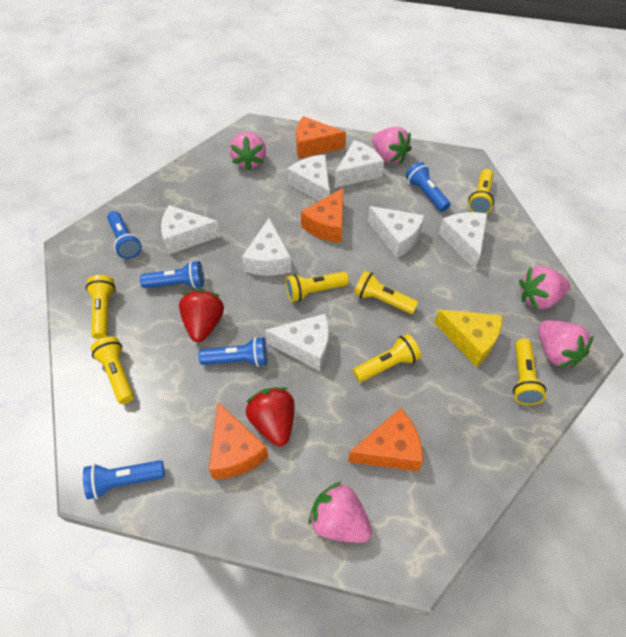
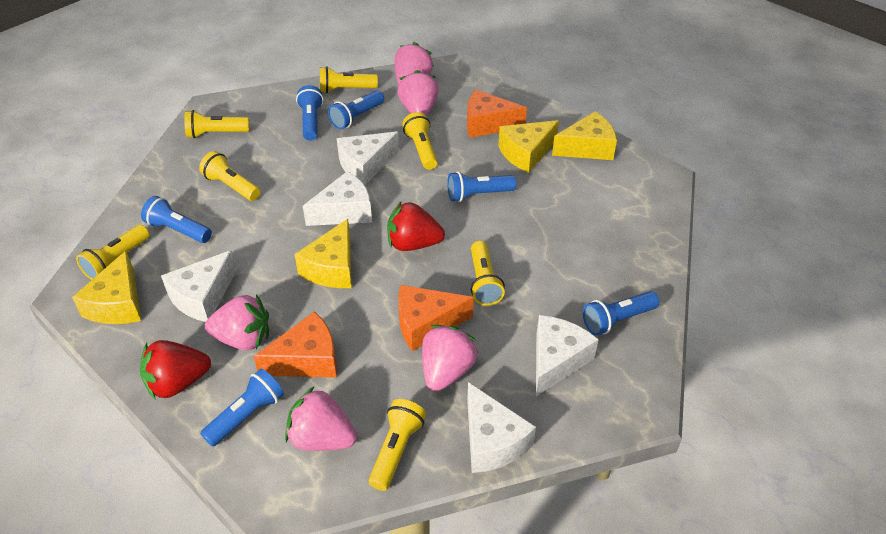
blue flashlight: [83,460,165,499] [107,211,142,259] [140,261,204,288] [199,337,267,367] [405,162,451,212] = 5 -> [141,196,212,243] [200,369,284,447] [296,85,324,141] [328,90,384,129] [447,171,516,202] [583,291,659,335] = 6
orange cheese: [209,402,268,479] [296,116,346,159] [301,187,344,243] [348,408,423,471] = 4 -> [253,311,337,378] [398,285,474,351] [467,90,527,138] = 3
white cheese: [161,205,221,255] [242,218,291,276] [265,313,329,371] [287,155,329,201] [335,140,384,188] [368,206,424,258] [439,212,487,269] = 7 -> [161,250,237,322] [303,171,372,226] [337,131,399,185] [467,382,536,473] [536,315,599,396] = 5
yellow cheese: [435,309,502,367] = 1 -> [72,251,141,324] [294,219,351,288] [498,120,559,173] [552,111,617,160] = 4

